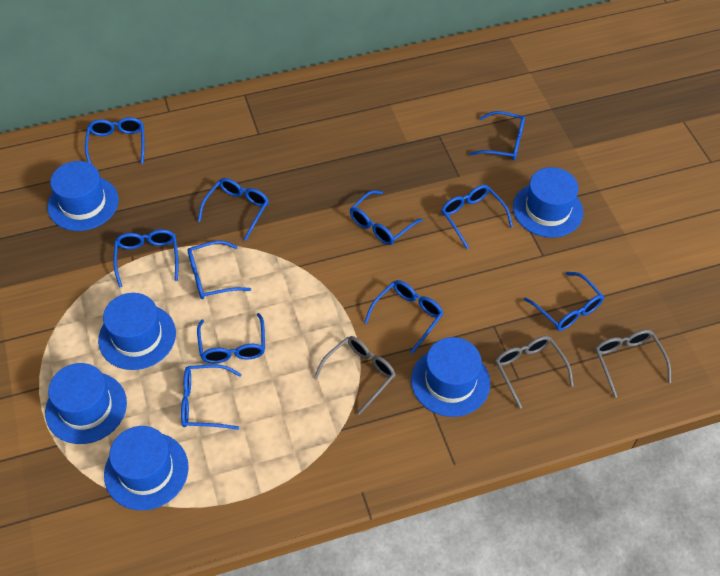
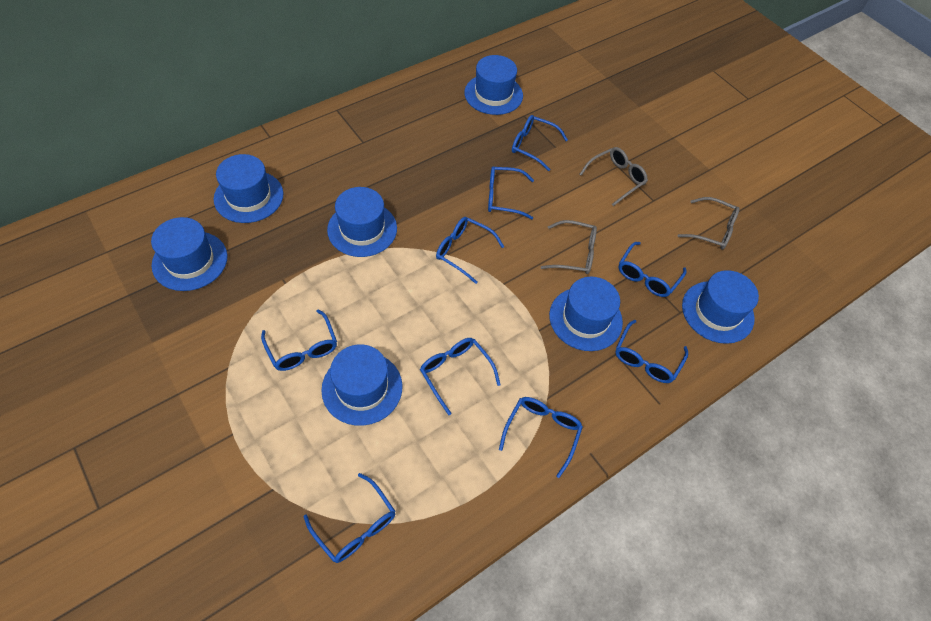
blue glasses: [85,117,145,164] [113,229,179,287] [181,364,242,430] [188,240,251,299] [197,313,265,363] [198,178,269,241] [350,190,423,245] [364,280,444,354] [441,185,513,249] [469,111,525,160] [524,272,604,331] = 11 -> [261,310,337,371] [304,473,396,563] [420,338,501,415] [436,217,504,284] [488,166,534,220] [499,397,583,478] [512,115,568,171] [615,320,688,383] [618,242,687,297] = 9
blue hat: [45,363,127,444] [47,161,119,231] [98,293,176,370] [104,426,189,510] [411,337,490,417] [513,167,583,237] = 6 -> [151,217,227,291] [214,154,284,223] [321,344,403,426] [327,187,397,257] [464,55,523,115] [549,277,623,351] [682,270,759,344] = 7

